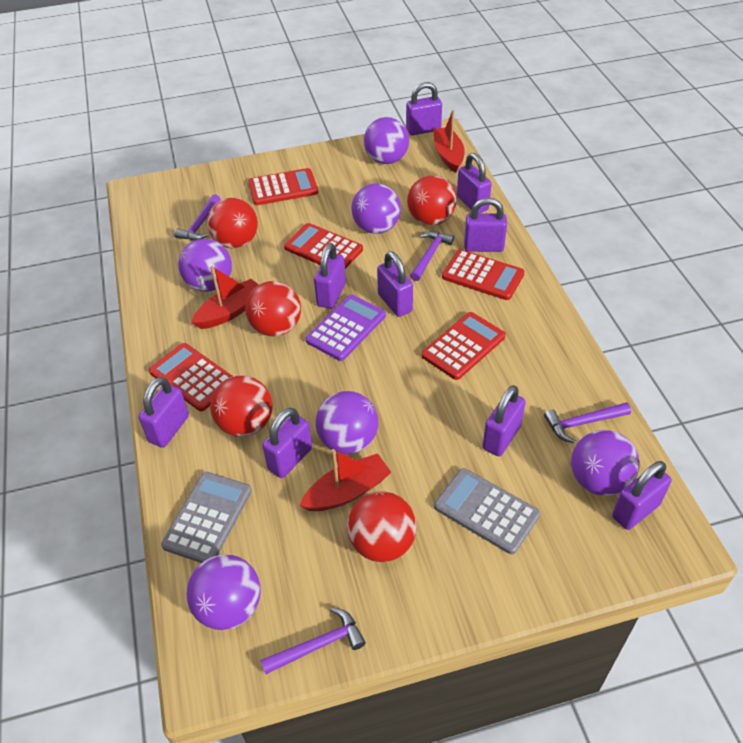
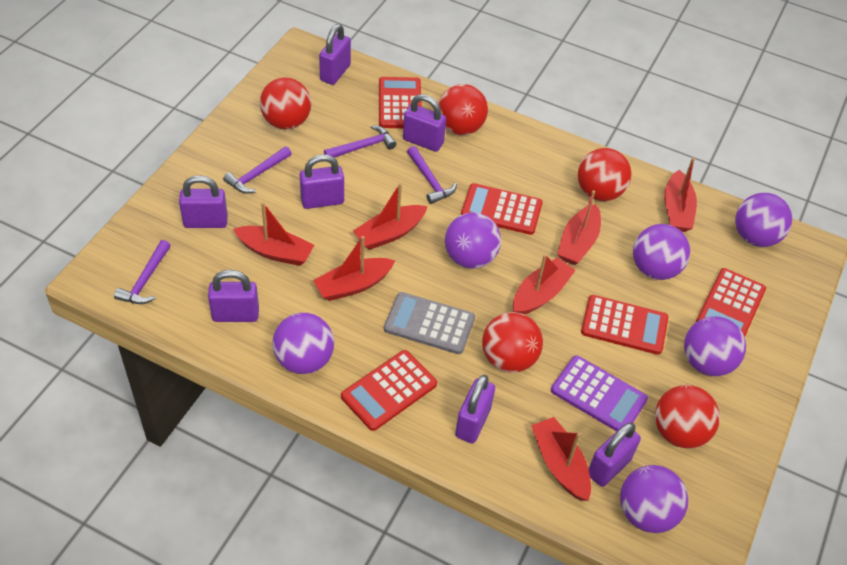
grey calculator: [161,472,252,563] [434,468,540,554] = 2 -> [384,292,475,354] = 1
purple padlock: [139,377,189,448] [262,408,312,478] [314,243,346,309] [377,251,413,317] [406,82,442,135] [457,153,492,213] [464,198,507,252] [483,385,526,456] [612,461,672,530] = 9 -> [179,175,228,228] [208,270,259,322] [300,154,344,209] [319,24,351,85] [403,94,446,152] [455,375,495,444] [589,422,641,487] = 7
red boat: [191,266,258,329] [300,449,391,511] [433,110,465,173] = 3 -> [233,202,314,266] [313,236,396,301] [353,183,428,250] [513,254,576,315] [531,417,591,501] [557,190,601,265] [664,157,697,232] = 7

